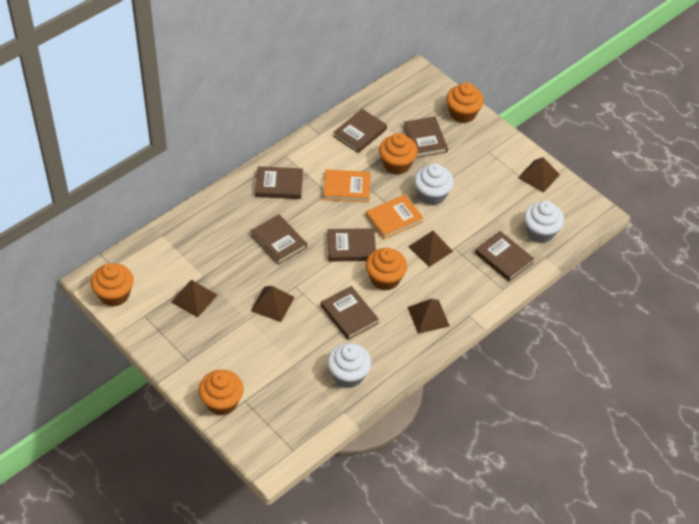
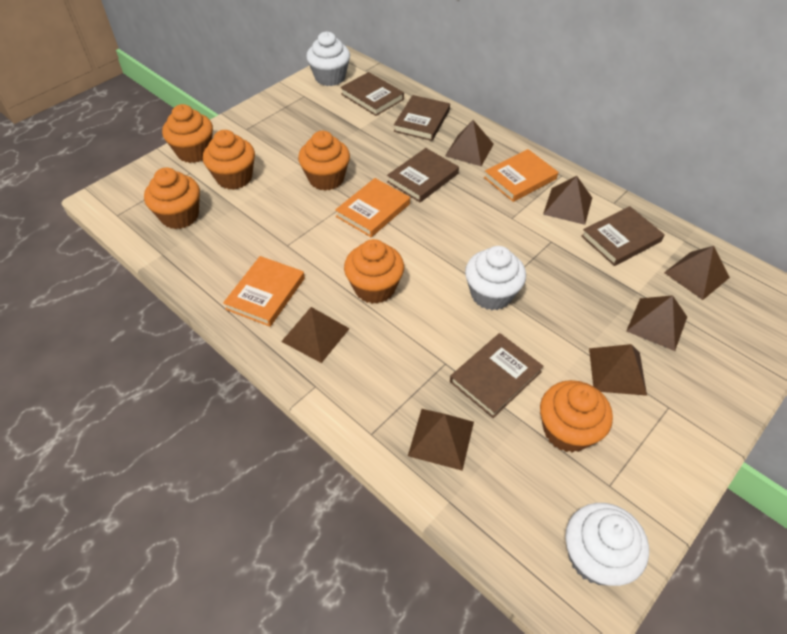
brown book: [251,214,307,265] [255,166,303,199] [321,286,379,340] [327,228,376,262] [333,109,387,153] [403,117,448,158] [475,231,534,281] = 7 -> [340,72,404,116] [387,148,459,202] [394,95,450,141] [450,333,544,418] [581,206,665,266] = 5
brown pyramid: [171,280,217,317] [251,286,295,322] [408,231,453,267] [408,299,450,334] [518,157,560,193] = 5 -> [281,307,350,363] [408,409,474,471] [445,120,494,166] [543,176,592,225] [589,344,647,396] [626,295,687,351] [664,246,730,300] = 7
orange book: [323,170,371,202] [366,194,423,239] = 2 -> [223,256,305,327] [335,178,410,237] [484,149,558,202] = 3
orange cupcake: [91,263,133,307] [199,370,244,416] [366,248,407,290] [379,133,418,175] [446,82,484,123] = 5 -> [144,168,200,229] [162,104,213,163] [203,130,255,190] [298,131,350,191] [344,239,404,304] [540,380,613,453] = 6

